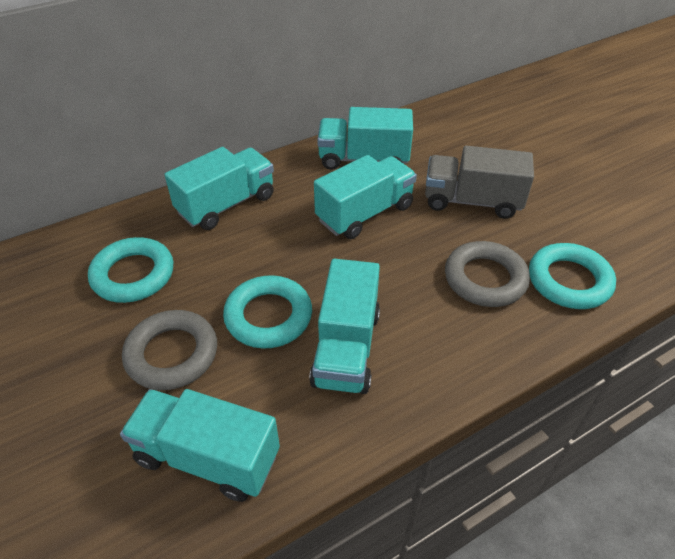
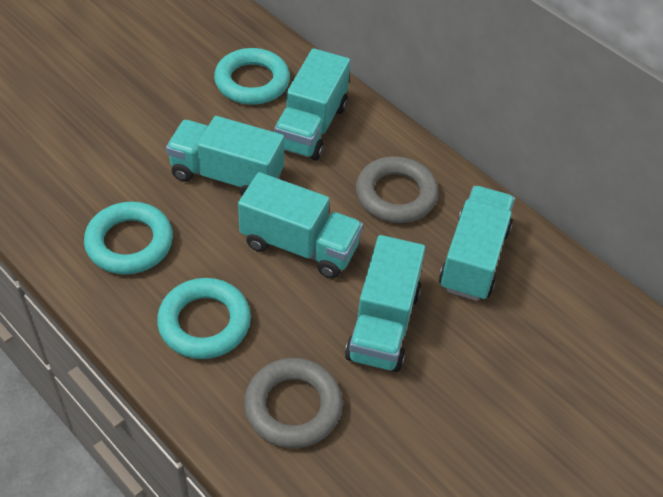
grey truck: [425,146,534,219] = 1 -> none = 0

